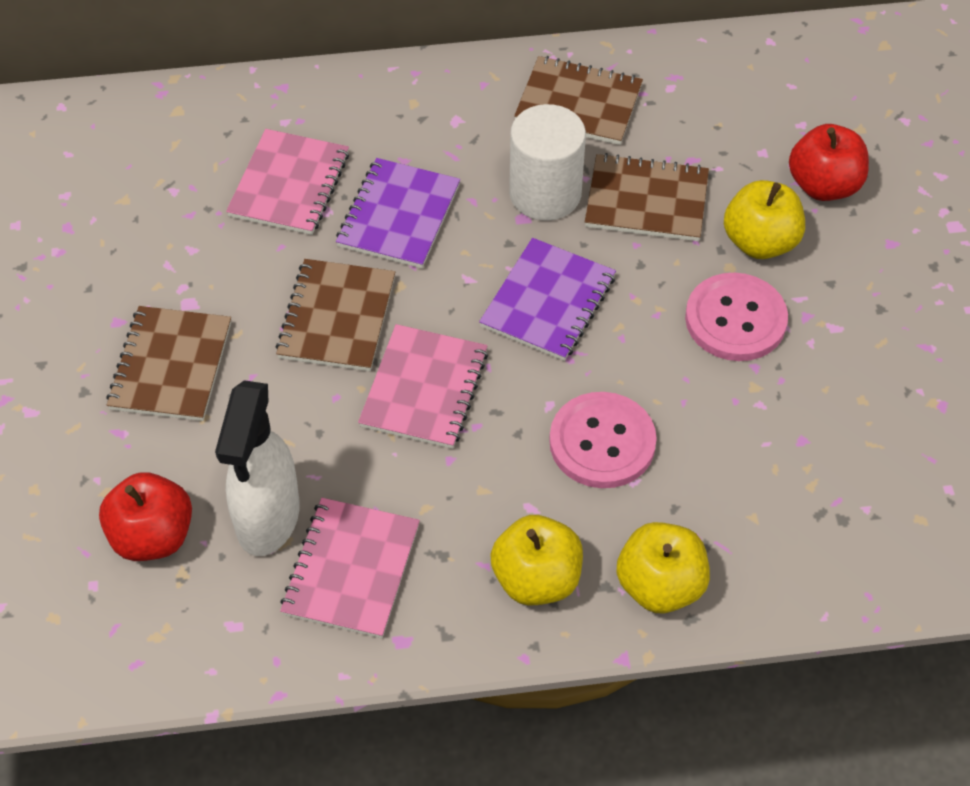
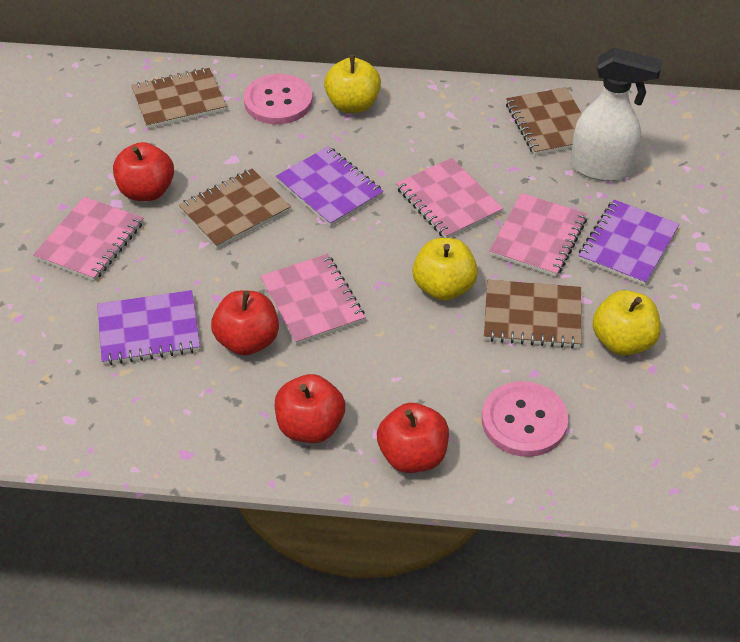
pink notebook: [226,129,349,235] [280,498,420,638] [358,324,488,449] = 3 -> [33,197,143,281] [260,254,365,345] [396,158,503,238] [489,193,587,277] = 4
purple notebook: [336,158,460,268] [479,238,616,361] = 2 -> [97,290,200,365] [276,146,384,227] [578,200,679,286] = 3
red apple: [99,472,192,561] [789,124,869,201] = 2 -> [113,142,174,201] [211,290,279,356] [275,374,345,443] [377,403,449,473] = 4
white cylinder: [509,104,586,221] = 1 -> none = 0

